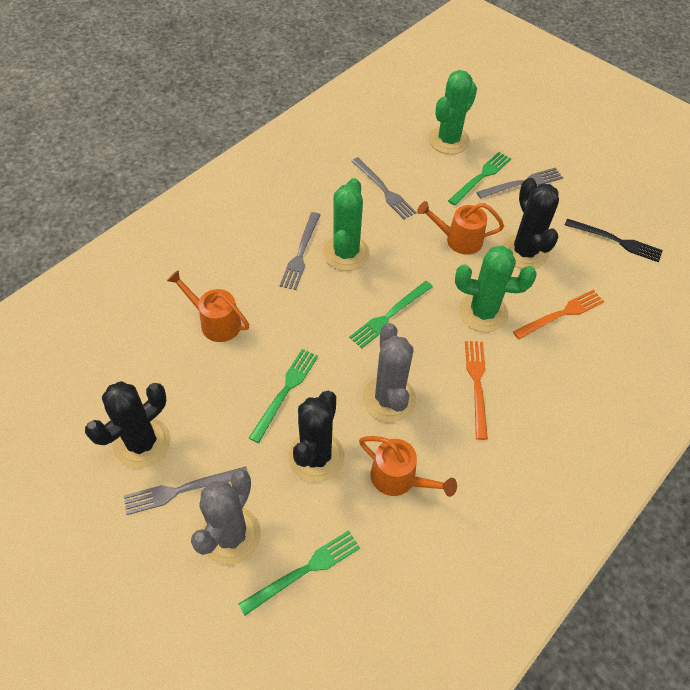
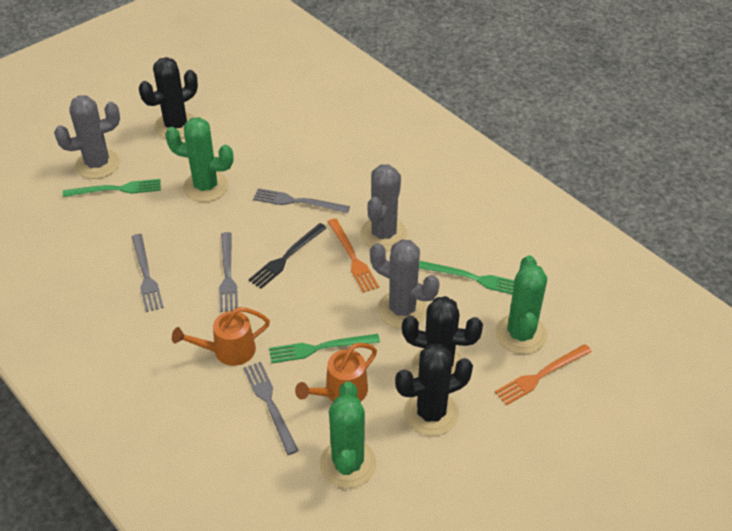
green fork: [239,530,360,615] [249,349,318,443] [349,281,433,348] [448,152,511,206] = 4 -> [63,179,161,197] [269,334,380,364] [419,261,515,294] = 3
grey cactus: [191,470,261,565] [363,323,416,422] = 2 -> [54,95,120,179] [360,164,408,251] [370,239,440,329] = 3
orange watering can: [167,270,249,342] [359,436,457,497] [417,201,504,255] = 3 -> [172,307,270,366] [295,343,377,402] = 2

